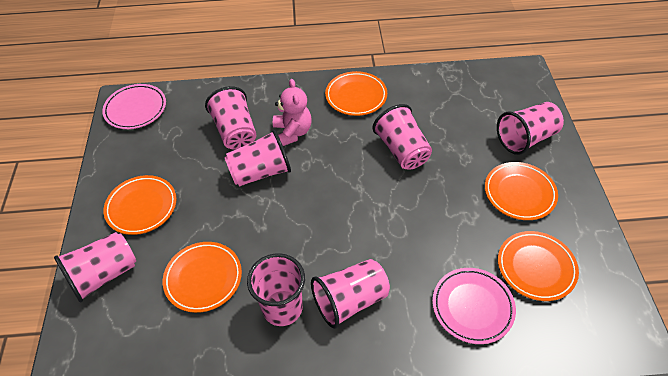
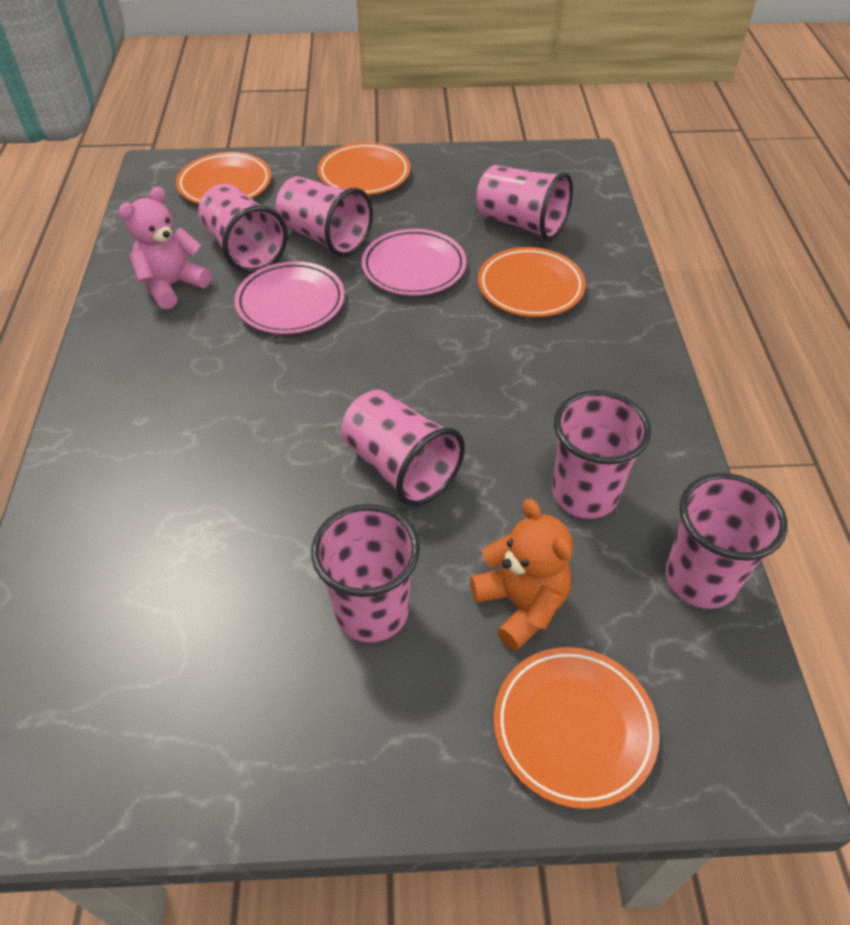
orange plate: [103,175,177,235] [163,242,242,313] [325,71,387,116] [485,162,558,220] [498,231,579,301] = 5 -> [176,152,271,204] [318,142,411,195] [478,247,586,317] [494,647,660,809] = 4
orange teddy bear: none = 0 -> [470,499,573,651] = 1

